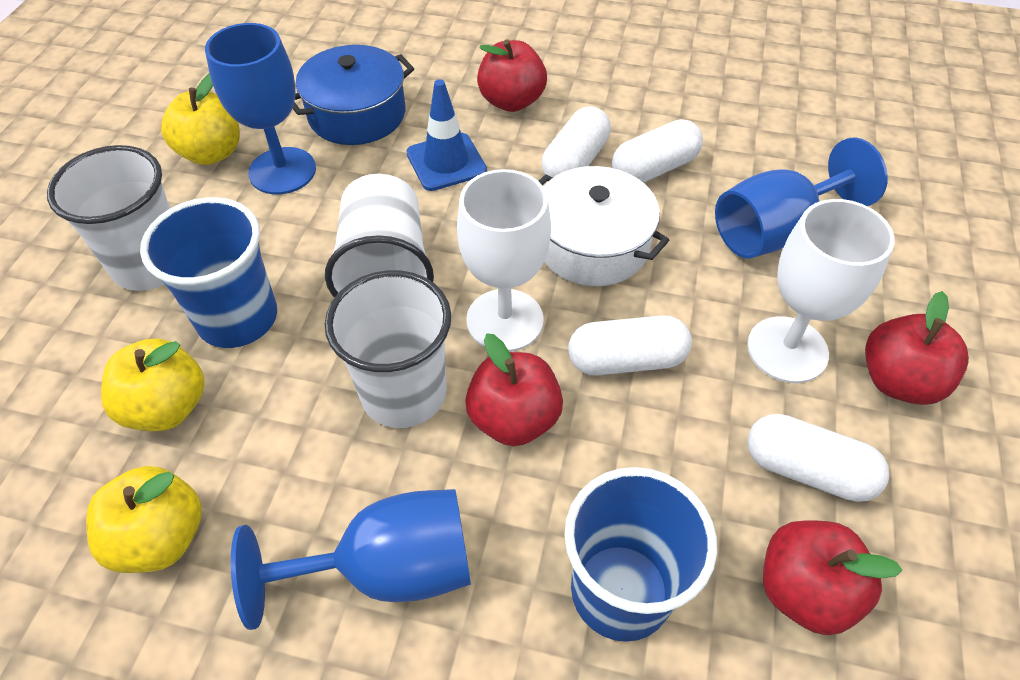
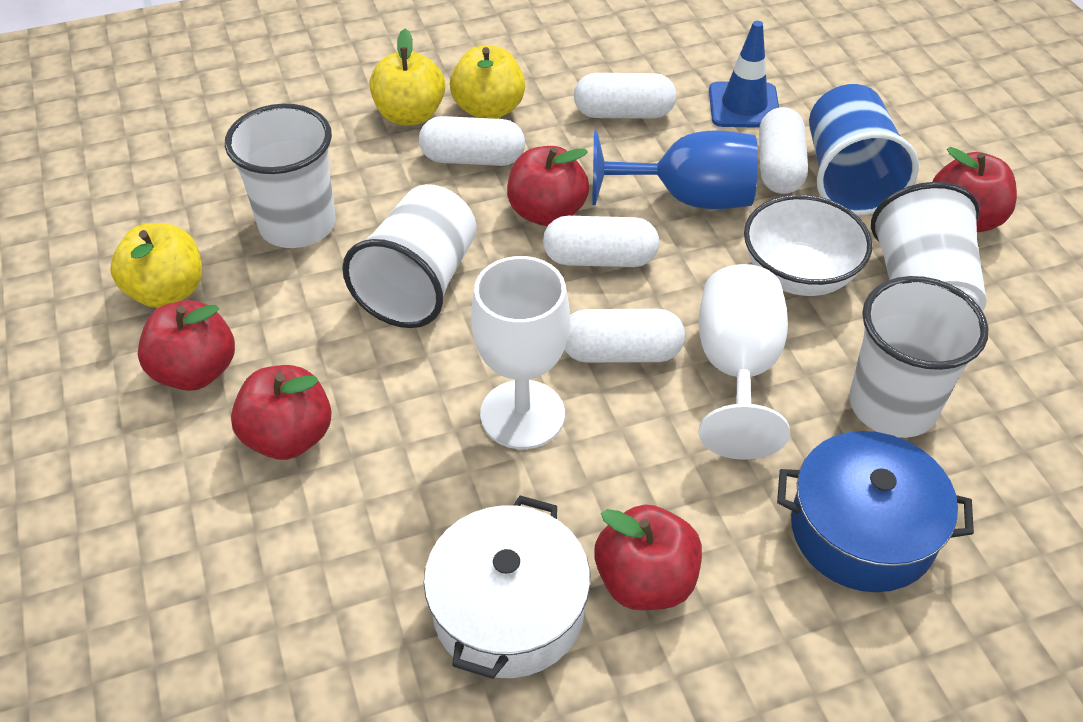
blue cup: [140,197,277,348] [564,467,717,642] = 2 -> [809,84,919,216] = 1
blue goblet: [205,23,316,194] [231,489,471,630] [715,137,888,259] = 3 -> [592,130,758,209] = 1
red apple: [465,333,563,446] [477,39,547,112] [763,520,902,635] [865,291,969,405] = 4 -> [138,300,235,391] [231,365,332,460] [507,146,589,226] [594,505,702,610] [932,147,1017,232] = 5
white bowl: none = 0 -> [744,195,872,296] = 1
white capsule: [542,106,611,177] [568,315,692,376] [612,119,703,183] [747,414,889,502] = 4 -> [419,116,525,166] [543,216,659,267] [565,309,685,363] [574,73,676,119] [759,107,808,194] = 5
white cup: [47,145,170,291] [325,174,434,298] [325,270,451,428] = 3 -> [225,104,336,248] [342,184,476,328] [849,276,989,438] [871,182,987,311] = 4

